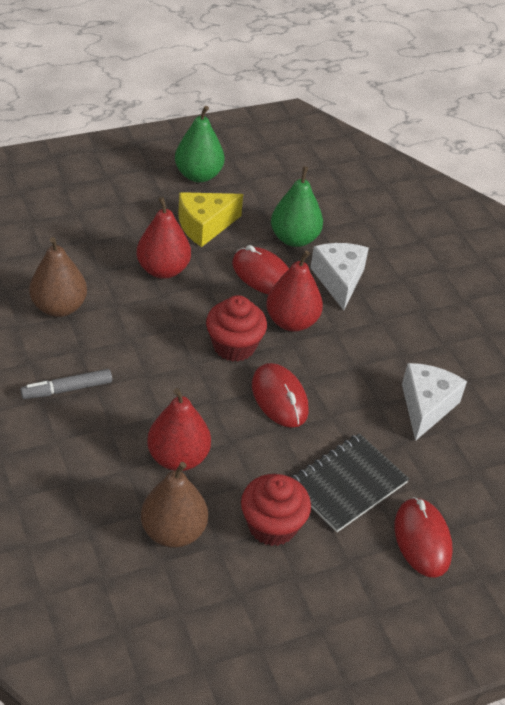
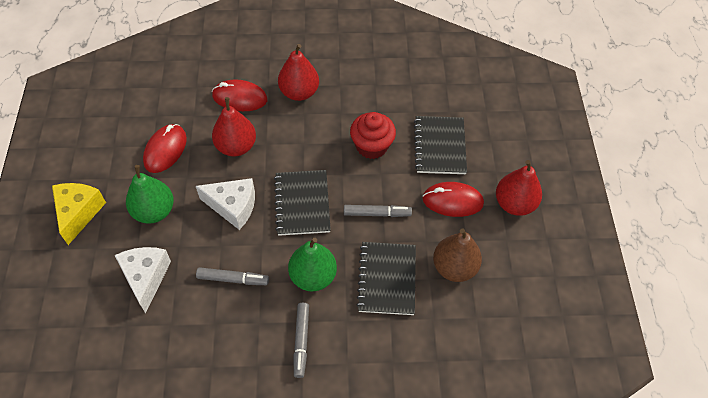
black notebook: [292,433,409,532] = 1 -> [274,170,331,236] [357,242,416,315] [414,116,467,174] = 3
brown pear: [29,237,87,317] [141,462,208,548] = 2 -> [433,228,482,282] = 1
grey marker: [21,369,112,399] = 1 -> [196,267,269,285] [293,303,309,378] [344,205,412,217] = 3
red cupcake: [206,295,267,362] [241,474,311,546] = 2 -> [350,112,396,159] = 1

